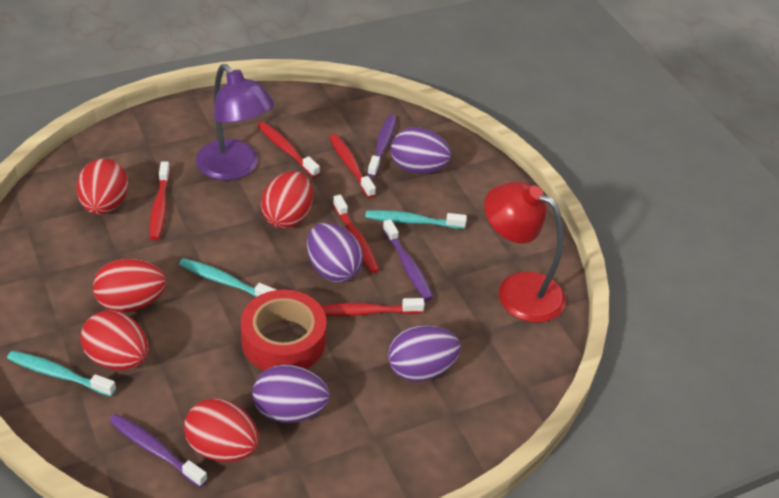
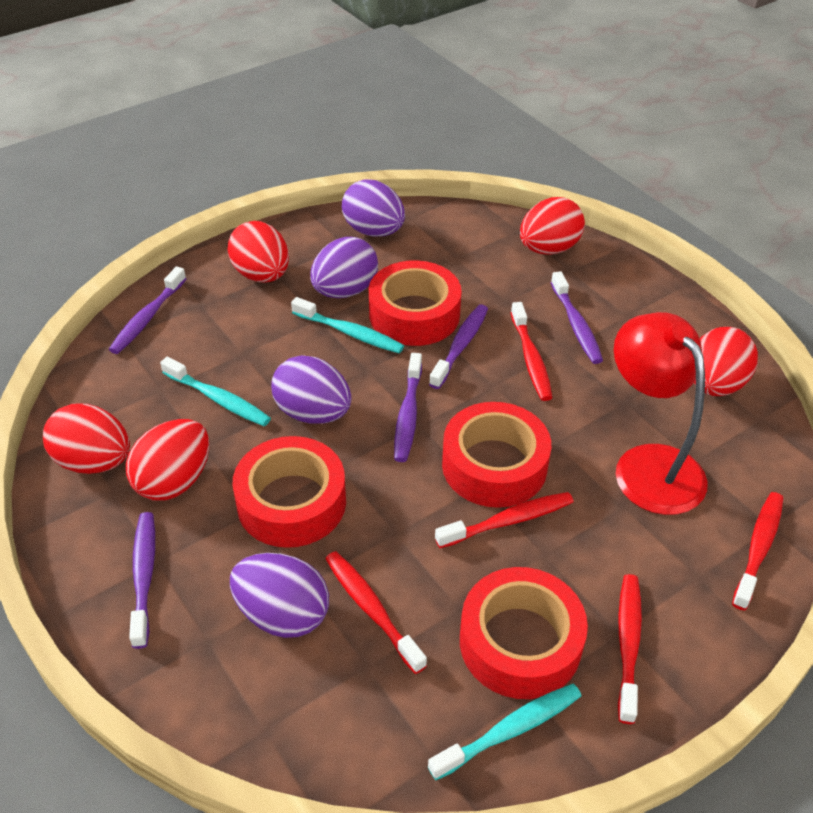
purple lamp: [196,64,274,180] = 1 -> none = 0
purple toothbrush: [109,414,207,487] [367,115,397,177] [383,219,433,301] = 3 -> [109,266,186,354] [129,512,155,649] [394,353,422,462] [429,304,488,389] [551,271,603,364] = 5
red tape: [241,290,327,371] = 1 -> [233,436,346,548] [369,260,462,346] [442,402,551,508] [460,567,588,699] = 4

